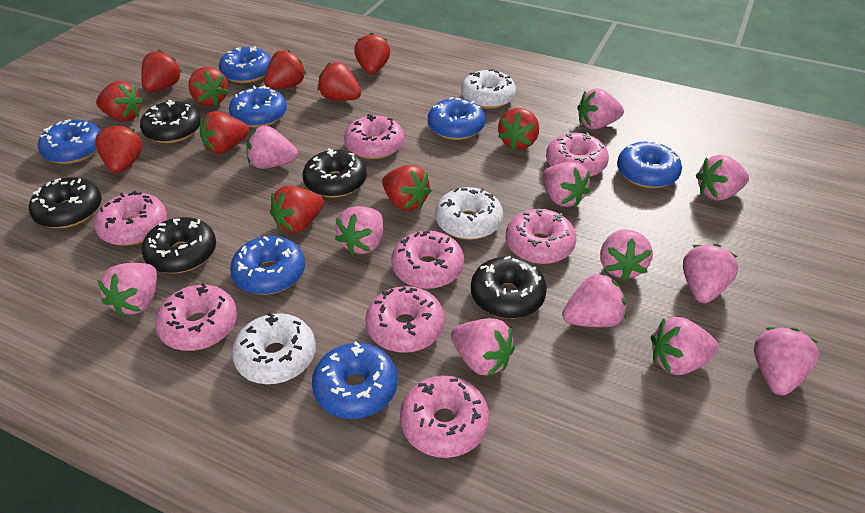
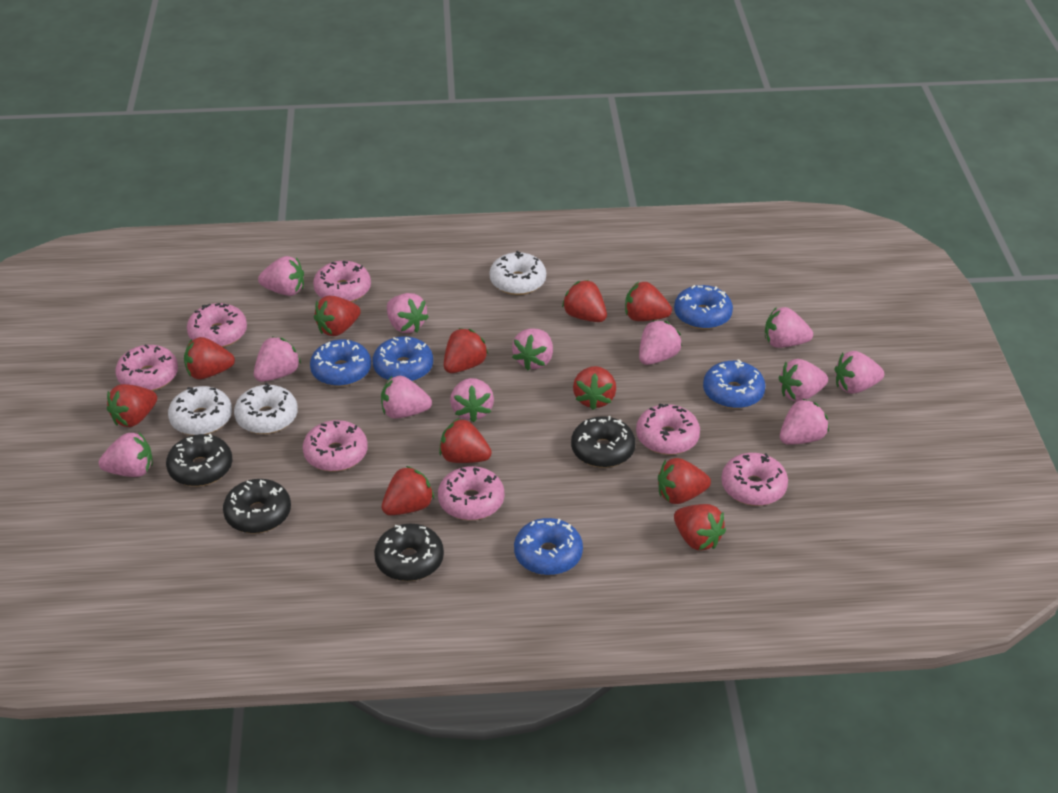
black donut: [29,177,102,228] [140,100,201,143] [142,217,216,273] [303,149,367,198] [471,256,547,319] = 5 -> [166,433,232,486] [223,479,291,534] [374,524,444,581] [571,416,635,468] = 4
blue donut: [38,119,101,164] [219,46,271,83] [229,86,287,128] [230,236,305,295] [312,342,398,419] [428,97,485,140] [617,141,682,188] = 7 -> [310,339,371,386] [373,336,433,382] [514,518,583,575] [674,285,733,329] [703,359,765,409] = 5
pink donut: [94,191,167,246] [155,283,237,351] [344,114,404,159] [366,286,445,353] [392,231,464,289] [400,376,489,458] [506,209,576,264] [546,132,609,177] = 8 -> [115,345,178,391] [187,303,247,347] [303,420,368,472] [313,261,371,302] [438,466,504,520] [636,403,700,455] [721,453,788,506] = 7

